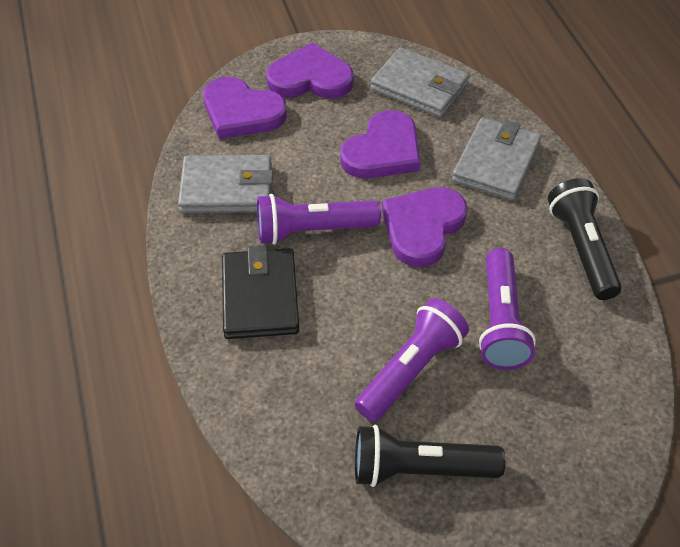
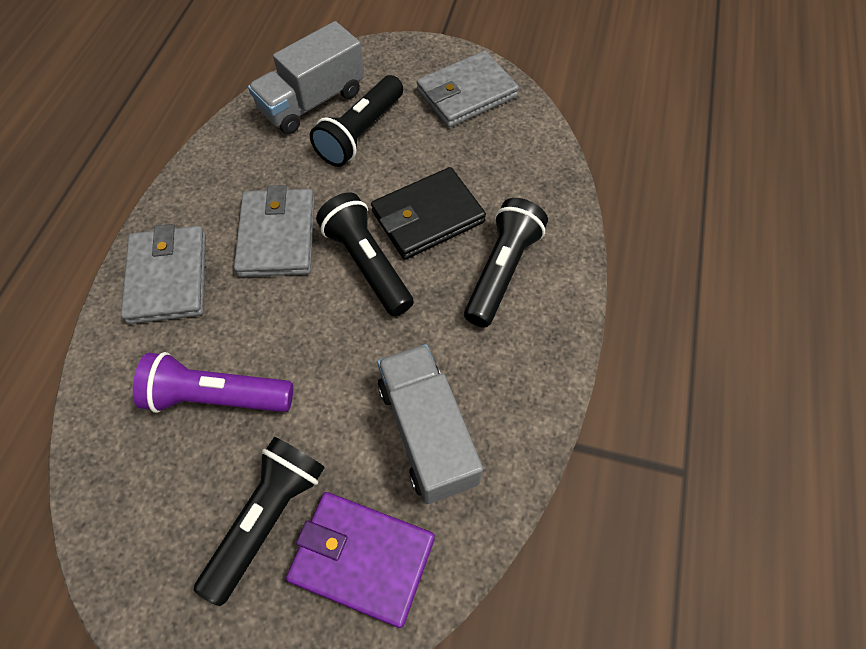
black flashlight: [355,425,505,487] [548,178,622,300] = 2 -> [194,437,325,606] [310,75,403,167] [316,192,414,316] [464,198,548,327] = 4
grey truck: none = 0 -> [248,21,364,134] [377,344,483,504] = 2
purple flashlight: [257,194,381,245] [355,298,469,422] [479,248,536,370] = 3 -> [133,352,293,413] = 1
purple heart: [203,76,287,139] [266,42,354,99] [340,110,420,178] [382,187,468,267] = 4 -> none = 0
purple wallet: none = 0 -> [286,492,435,628] = 1

